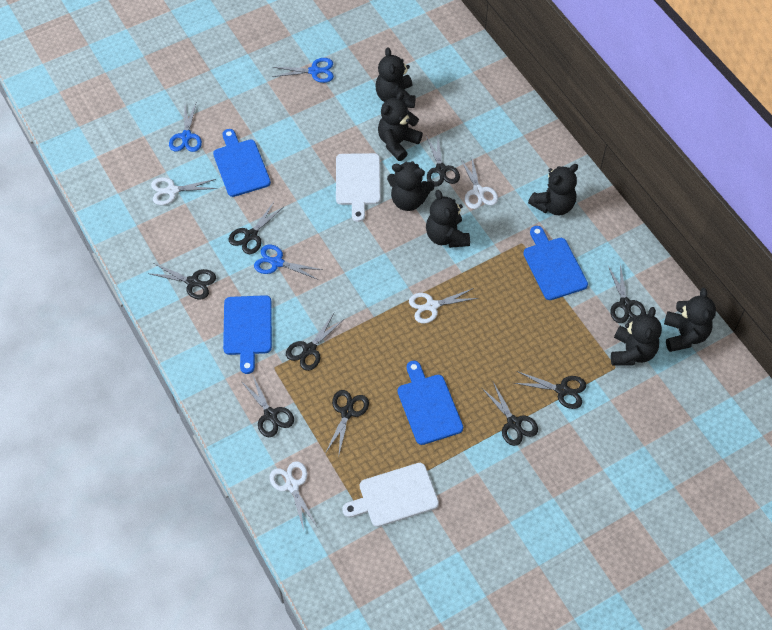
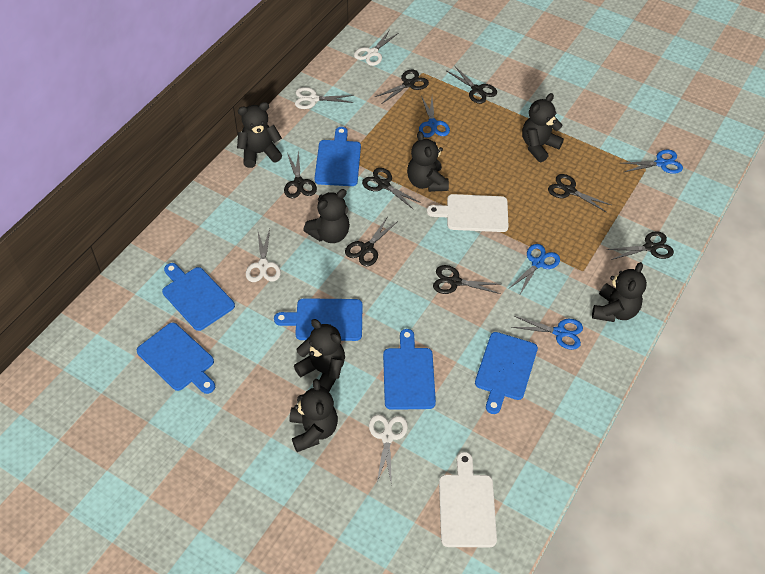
black scissors: [148,263,216,299] [229,202,283,254] [241,374,294,437] [286,313,344,371] [326,390,369,454] [426,136,460,187] [482,382,538,446] [514,371,586,409] [608,263,646,323] = 9 -> [284,150,317,198] [345,218,398,266] [362,168,421,209] [375,70,429,104] [433,265,501,294] [447,65,497,104] [548,174,611,212] [606,231,674,260] = 8
blue cutting board: [213,129,271,197] [223,295,272,374] [398,361,463,445] [523,226,588,300] = 4 -> [137,322,215,394] [162,263,235,331] [274,298,363,341] [314,127,361,186] [383,329,436,410] [475,332,538,414] = 6
blue scissors: [169,103,202,152] [254,245,323,280] [273,58,334,83] = 3 -> [419,96,450,138] [508,244,560,294] [512,316,583,350] [622,150,683,174] = 4

